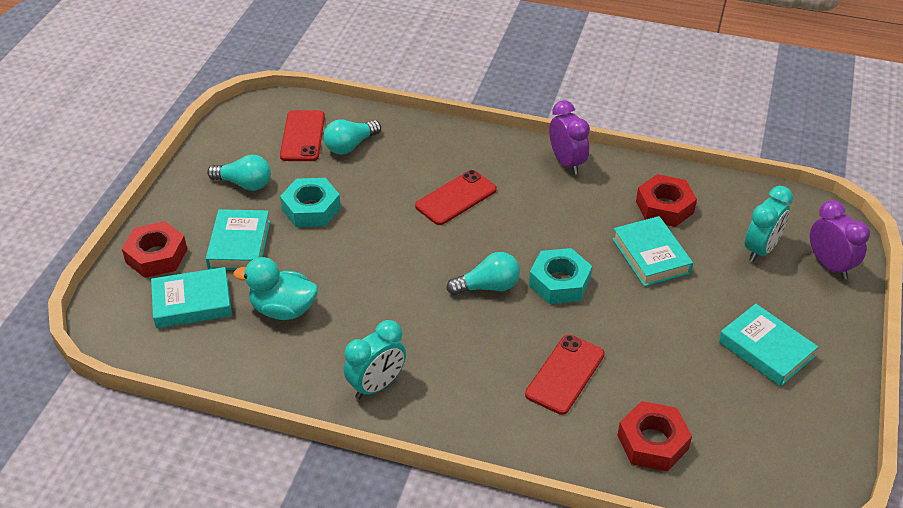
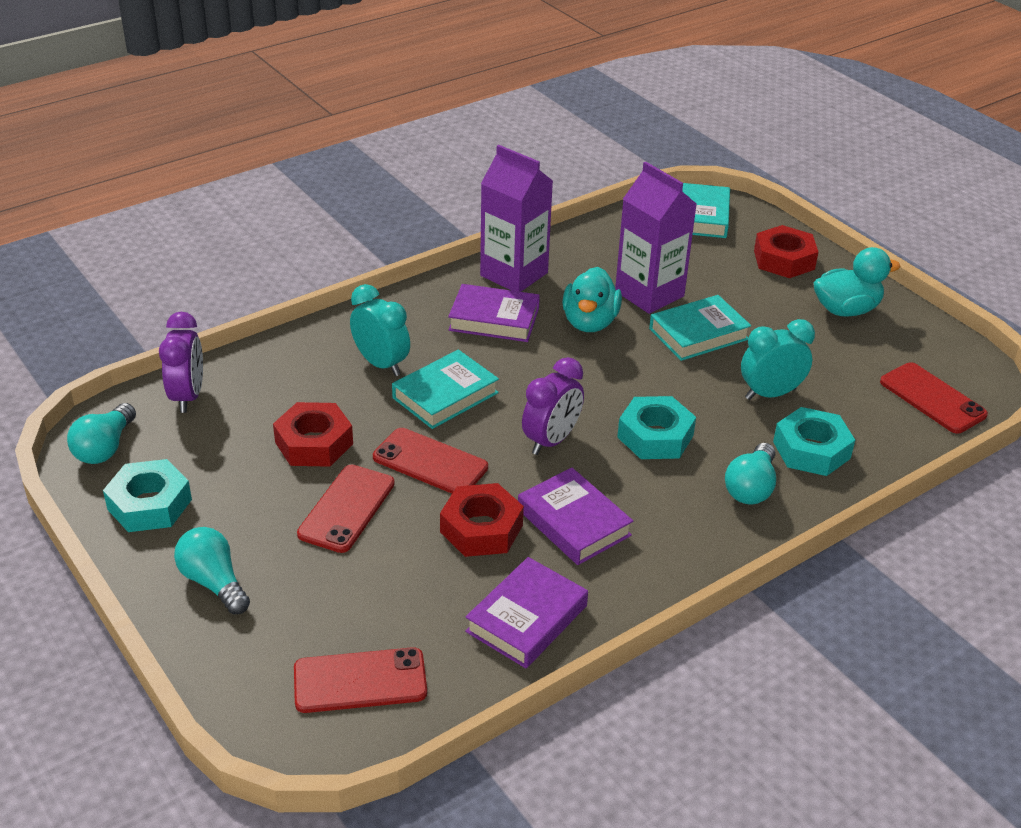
purple book: none = 0 -> [448,284,540,342] [465,557,588,668] [518,467,633,565] = 3
purple carton: none = 0 -> [480,145,553,292] [615,162,696,314] = 2
red phone: [280,110,325,161] [415,170,497,225] [525,335,605,415] = 3 -> [294,647,427,713] [297,464,395,553] [373,428,488,493] [880,362,988,434] = 4
turquoise book: [151,267,232,328] [206,209,270,270] [612,216,693,287] [719,304,818,387] = 4 -> [392,350,499,429] [649,295,751,361] [682,183,730,238] = 3
turquoise duck: [234,257,318,320] = 1 -> [562,267,622,332] [814,247,901,317] = 2
turquoise nut: [280,178,341,227] [529,248,592,304] = 2 -> [103,459,192,532] [617,396,696,459] [773,407,855,476] = 3

